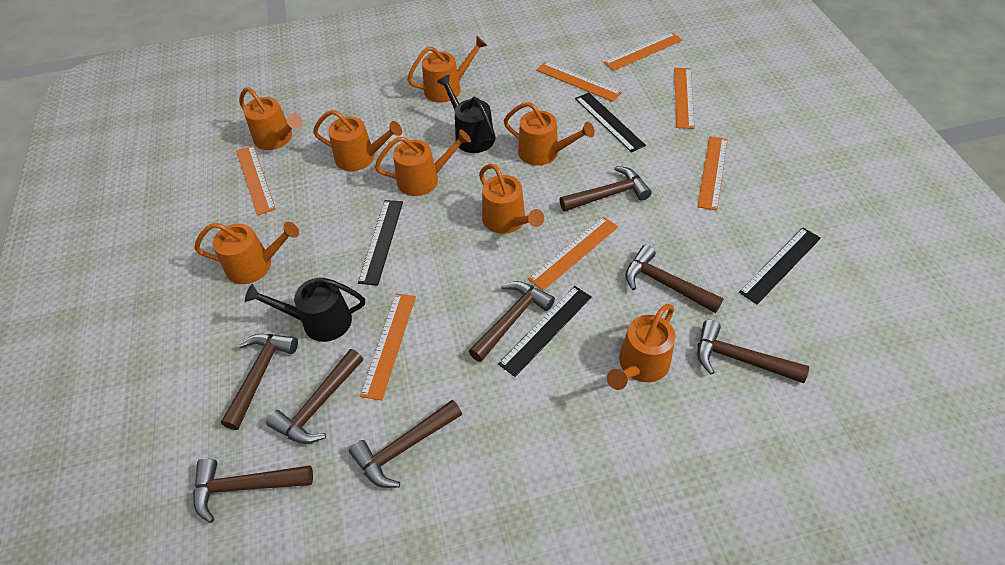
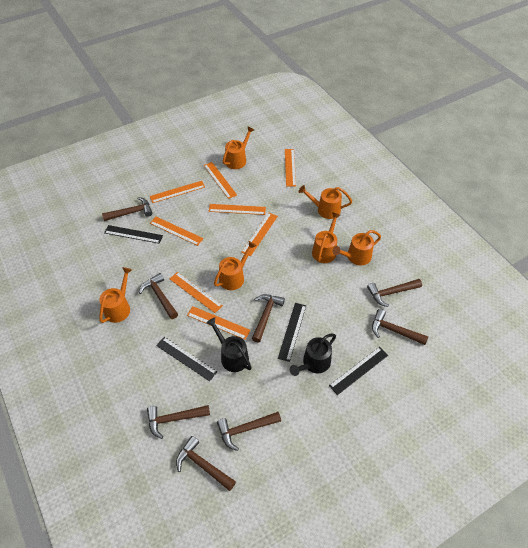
orange ruler: [236,145,276,216] [360,293,416,400] [528,217,618,291] [536,62,622,102] [604,32,683,71] [674,68,695,129] [697,136,728,211] = 7 -> [150,181,205,203] [150,217,204,246] [170,272,223,313] [187,306,251,340] [204,162,237,199] [209,204,266,215] [241,213,278,257] [285,149,296,187] = 8
orange watering can: [194,222,299,284] [239,87,302,150] [313,110,402,171] [375,129,471,196] [407,36,487,103] [479,164,544,234] [503,102,595,166] [607,304,676,390] = 8 -> [99,267,132,323] [214,241,257,290] [223,126,254,169] [299,185,352,219] [312,212,340,263] [332,230,381,265] = 6

